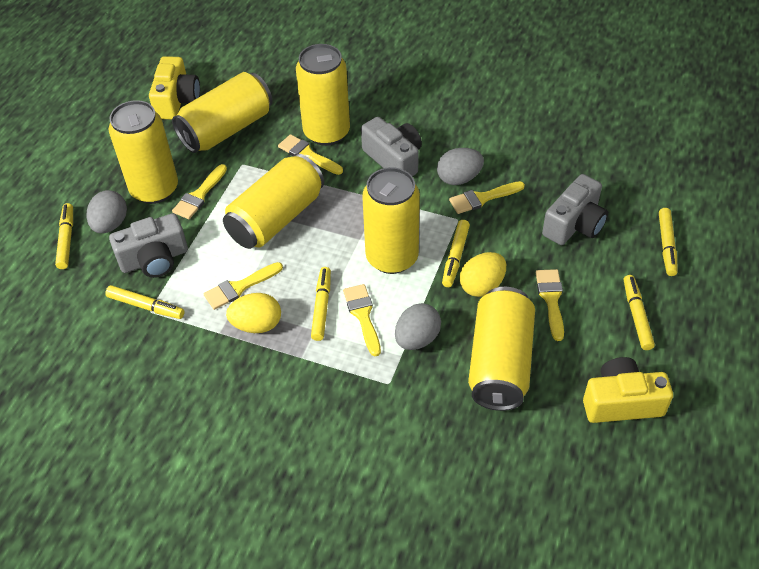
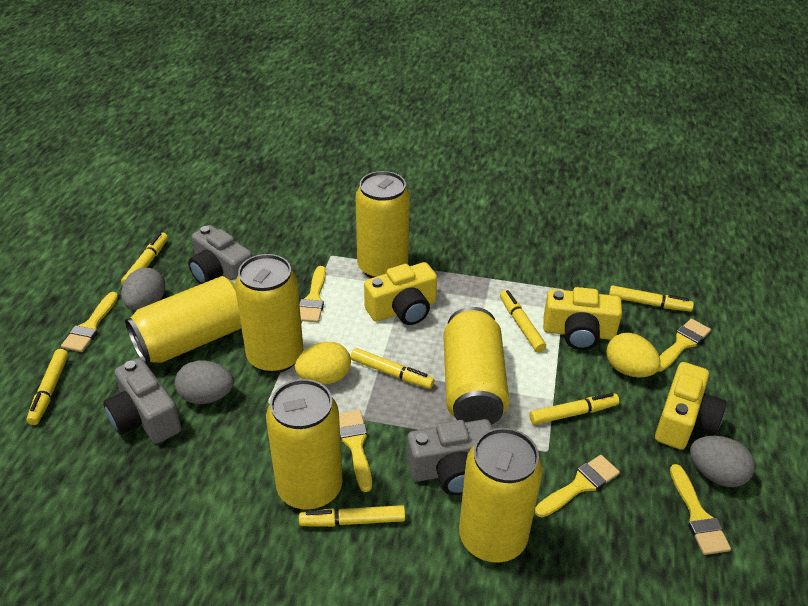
yellow camera: [149,56,200,120] [583,357,673,423] = 2 -> [364,262,437,325] [543,287,622,350] [655,362,726,450] = 3
yellow marker: [55,203,73,269] [105,285,185,319] [311,267,331,341] [442,220,470,287] [624,275,655,350] [659,208,678,276] = 6 -> [26,349,68,425] [121,233,168,285] [299,505,405,527] [350,348,434,389] [500,290,546,352] [529,393,619,425] [609,285,694,312] = 7

